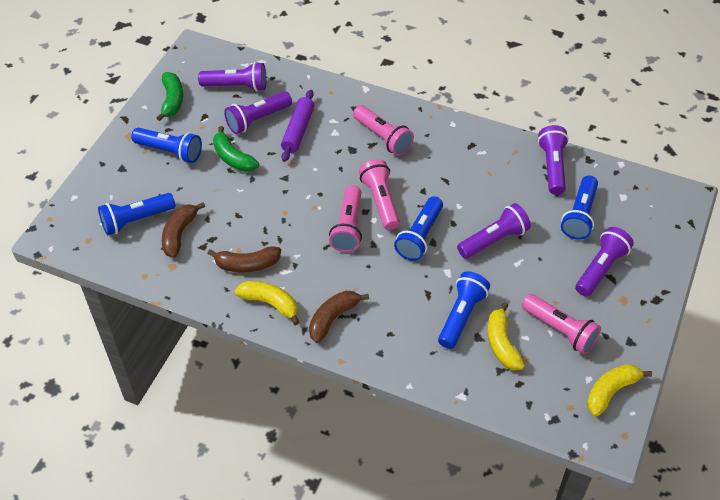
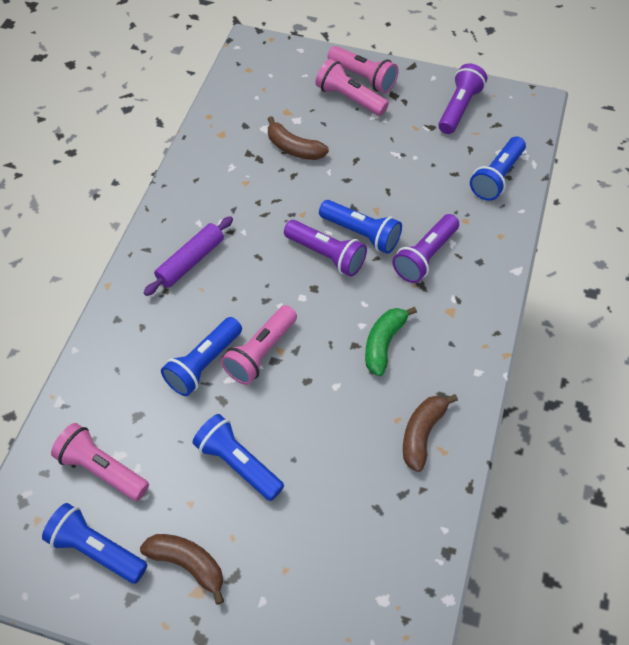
green banana: [156,72,183,121] [213,126,259,172] = 2 -> [365,307,417,376] = 1
purple flashlight: [198,62,267,92] [224,91,292,134] [457,203,531,259] [538,125,569,195] [575,227,634,297] = 5 -> [284,220,367,277] [392,214,459,283] [438,63,487,134] = 3
yellow banana: [235,281,299,325] [487,302,525,370] [587,364,652,416] = 3 -> none = 0

